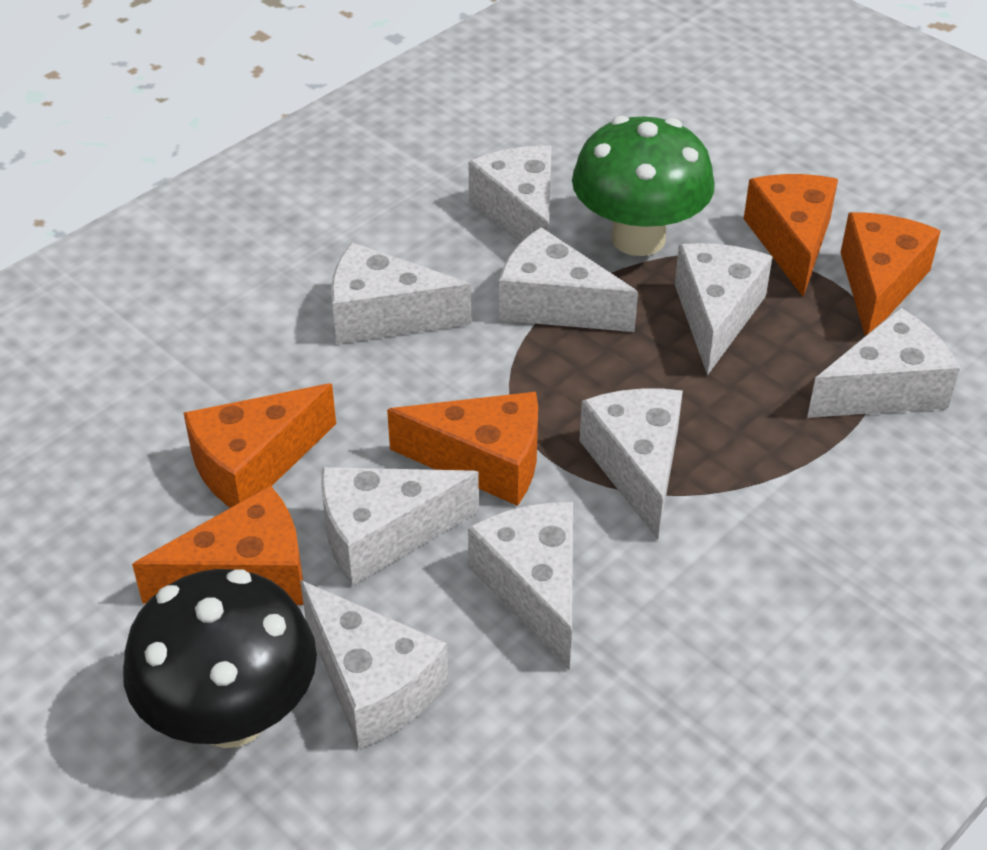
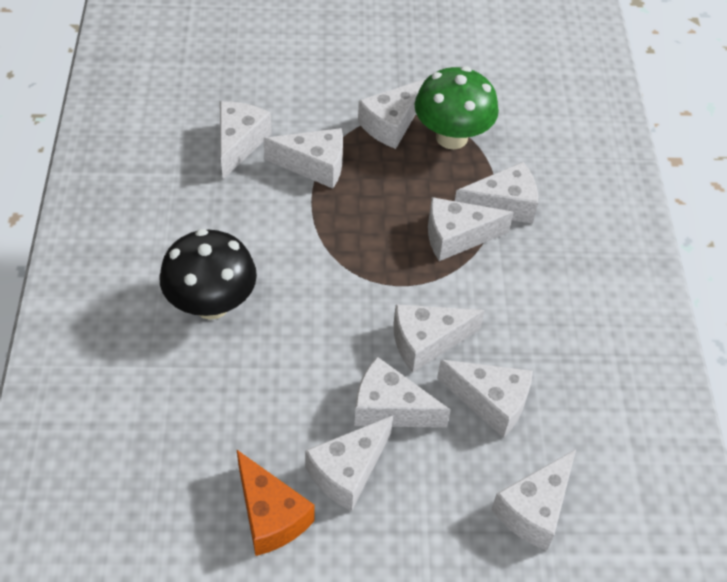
orange cheese: [132,485,303,605] [183,383,336,508] [387,392,538,506] [744,174,838,297] [840,212,941,336] = 5 -> [237,450,315,556] = 1
white cheese: [300,580,448,749] [321,467,479,586] [331,243,471,344] [468,145,551,243] [468,502,573,670] [499,227,638,332] [579,389,683,540] [675,243,773,376] [807,307,960,418] = 9 -> [220,101,272,179] [263,128,343,189] [305,416,393,511] [354,357,451,428] [358,79,426,149] [394,304,485,373] [428,197,514,261] [437,360,533,438] [455,162,538,224] [491,449,576,551] = 10

